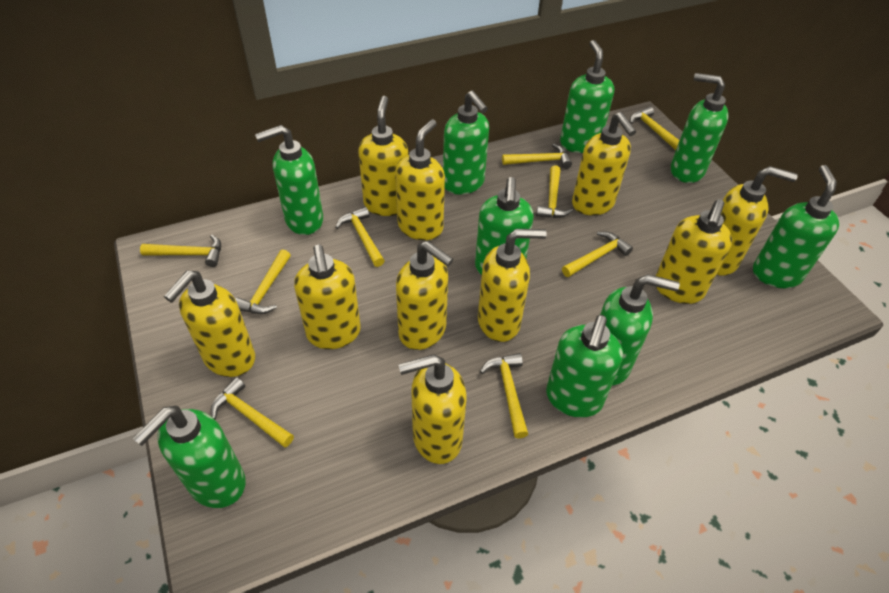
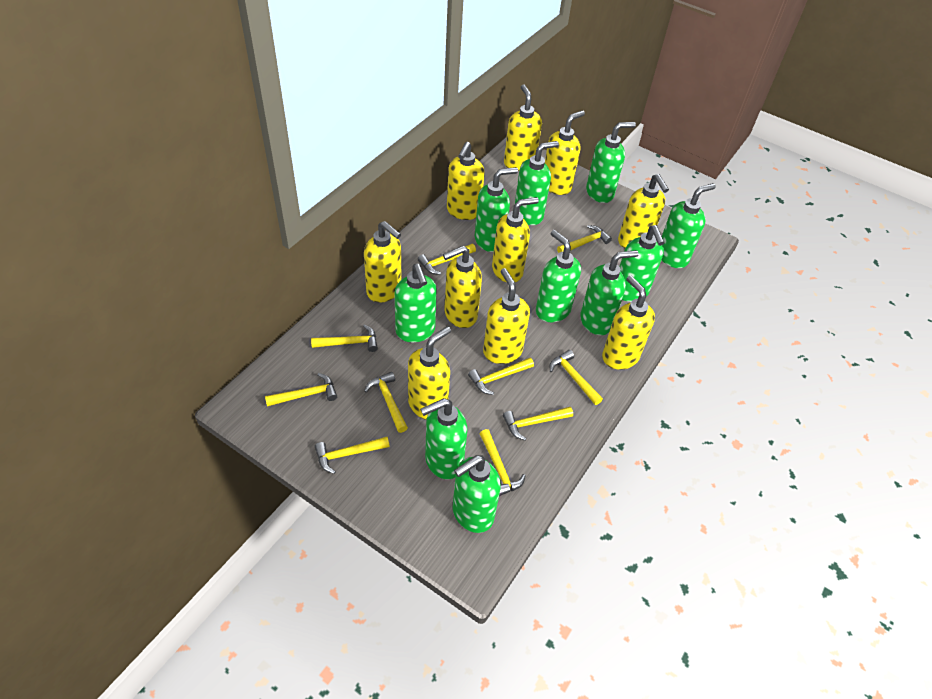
green soap dispenser: [133,406,246,508] [255,125,323,235] [443,91,489,195] [475,177,534,275] [546,315,623,418] [560,40,614,153] [600,274,680,386] [671,73,729,183] [753,165,839,288] = 9 -> [395,264,437,342] [420,398,467,479] [453,455,501,533] [475,167,518,252] [515,141,559,225] [536,230,581,323] [580,250,639,335] [586,122,636,203] [619,225,665,302] [662,183,716,268] = 10
yellow hammer: [140,235,221,267] [211,377,294,447] [235,249,291,314] [335,207,385,267] [480,353,528,439] [502,144,572,169] [536,165,573,218] [562,232,633,277] [630,107,679,150] = 9 -> [265,373,337,406] [311,325,378,352] [315,437,390,474] [364,372,408,433] [418,244,476,275] [468,358,534,395] [480,429,526,496] [503,407,573,440] [550,350,603,405] [557,225,612,253] = 10

